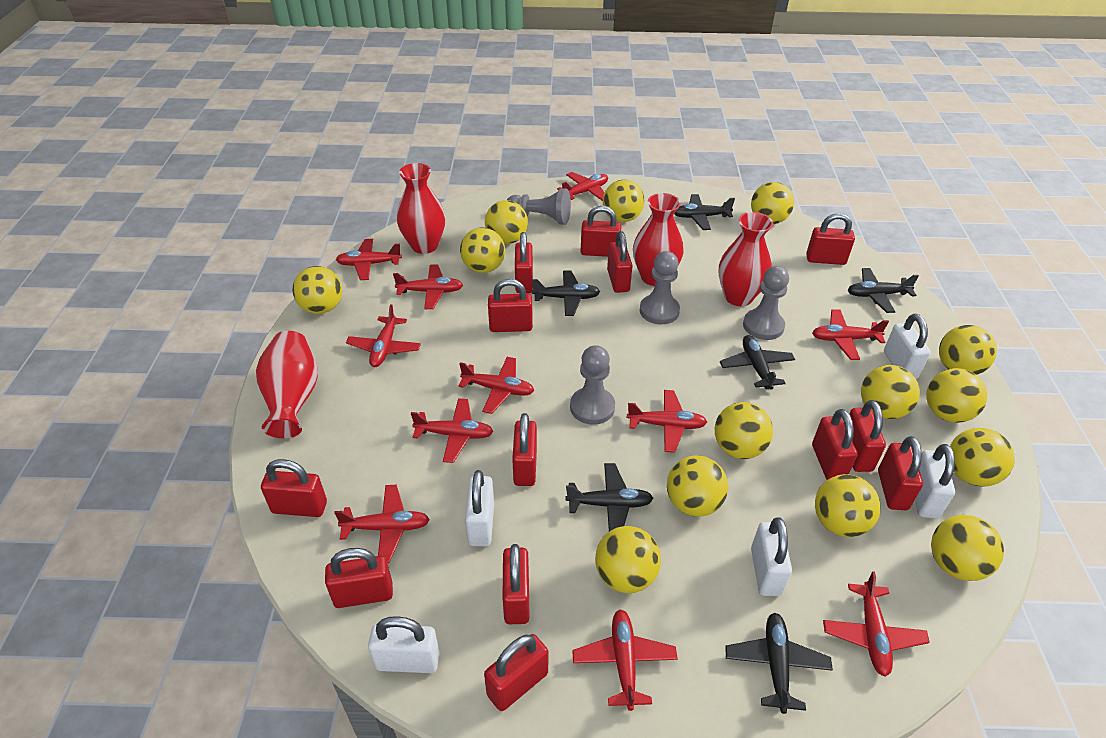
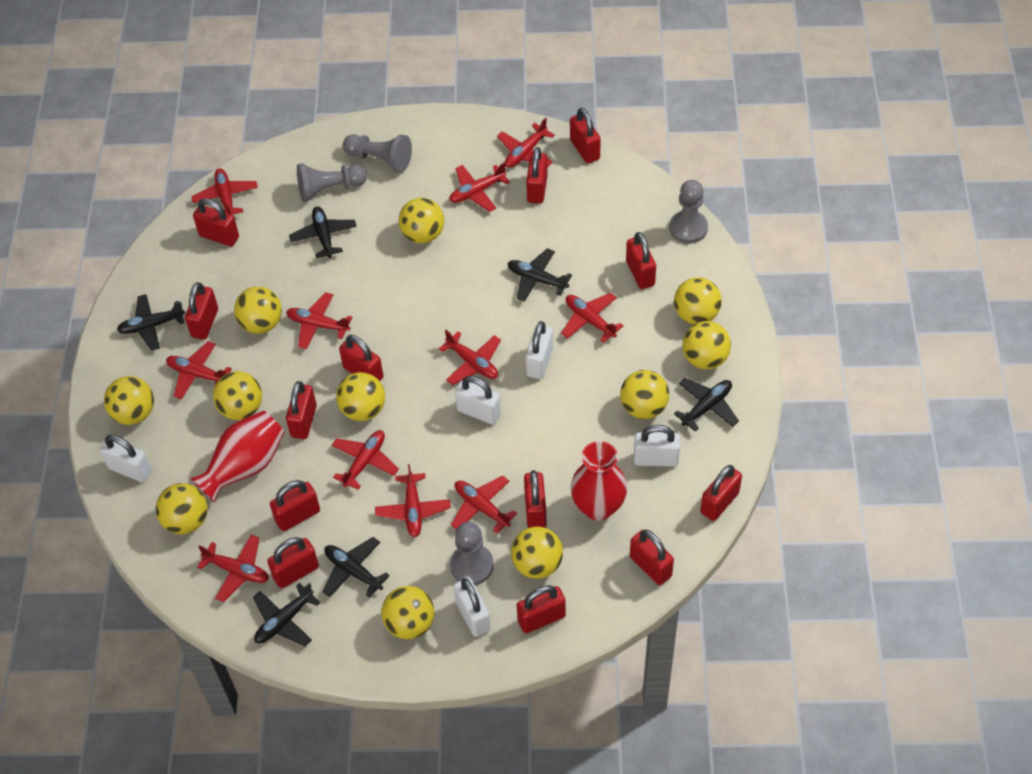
red vase: [256,331,318,438] [397,163,446,254] [633,193,684,286] [719,212,773,306] = 4 -> [191,411,285,503] [571,441,627,521] = 2
yellow ball: [292,266,342,314] [460,228,505,273] [485,200,528,244] [595,526,661,593] [603,180,645,222] [667,456,728,517] [714,402,773,459] [751,182,794,224] [815,474,881,537] [861,365,920,419] [926,368,987,423] [931,515,1004,581] [939,325,997,375] [950,428,1015,487] = 14 -> [104,376,154,425] [156,483,208,534] [213,371,262,420] [234,287,282,334] [336,372,385,421] [381,586,435,639] [399,198,444,244] [511,526,563,579] [620,370,669,419] [674,277,722,325] [682,321,731,369] = 11

